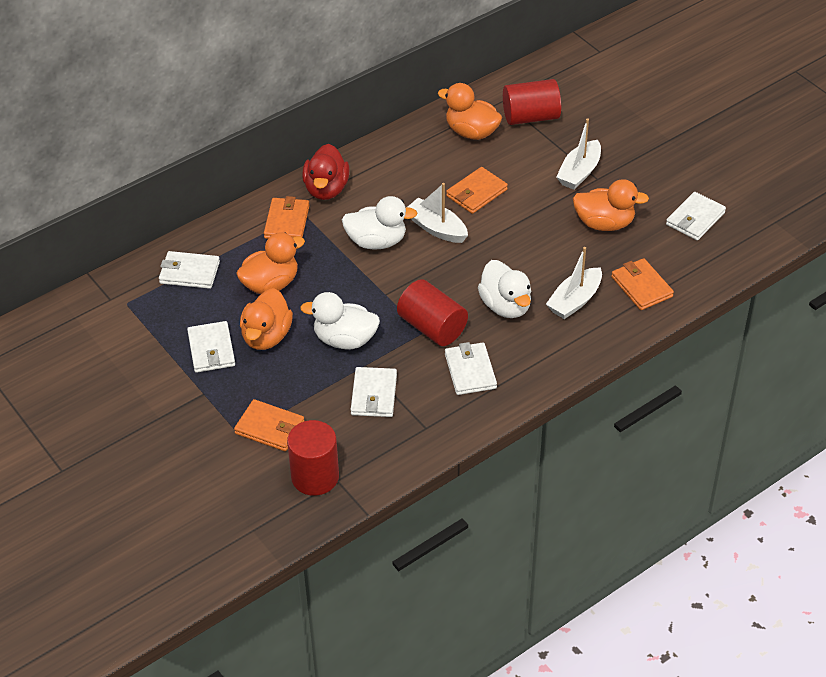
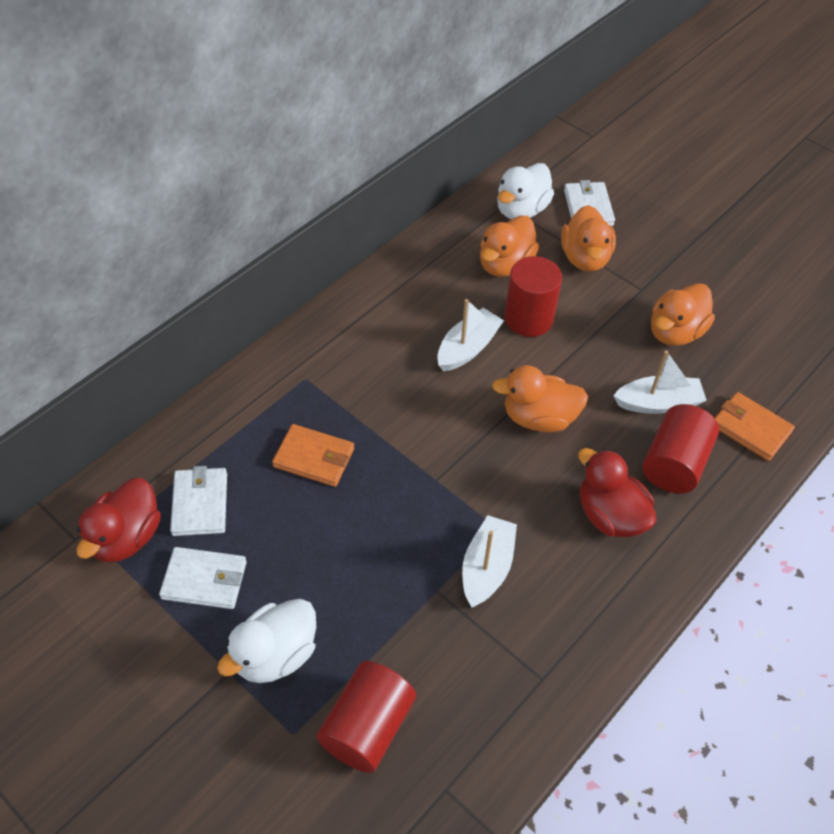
orange wallet: [234,399,304,451] [264,196,310,239] [446,167,508,214] [611,258,674,310] = 4 -> [272,424,354,487] [715,392,795,461] = 2
red duck: [302,144,350,200] = 1 -> [77,478,161,563] [578,448,657,537] = 2
white duck: [300,292,380,350] [342,196,417,250] [478,260,531,318] = 3 -> [217,599,316,683] [497,163,554,219] = 2
white wallet: [159,251,220,289] [187,321,235,373] [351,367,397,417] [445,342,497,395] [666,192,726,240] = 5 -> [159,547,247,609] [170,466,227,536] [564,180,615,226] = 3

